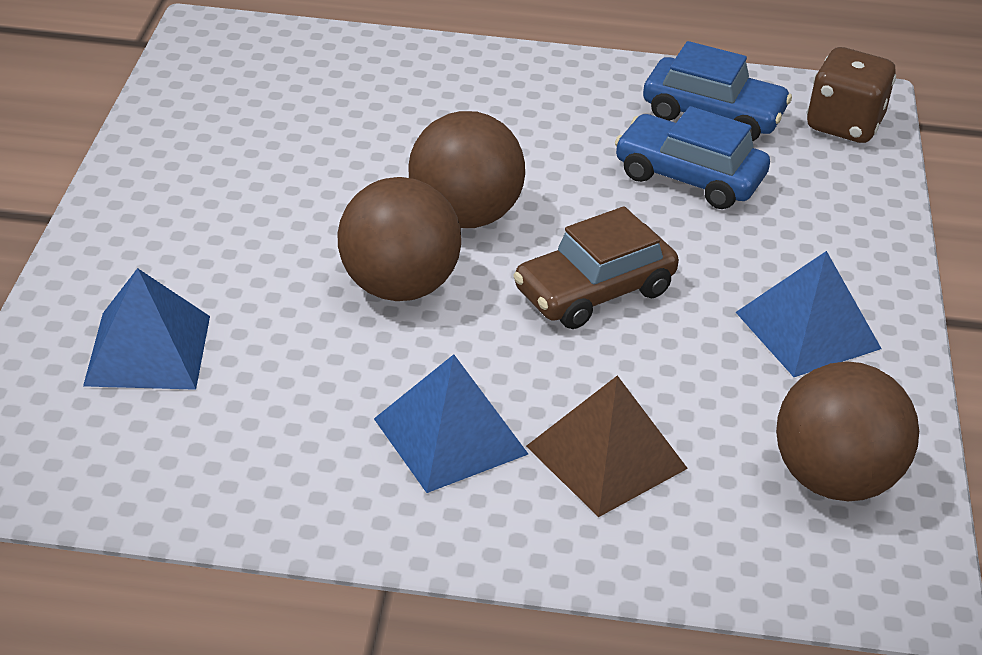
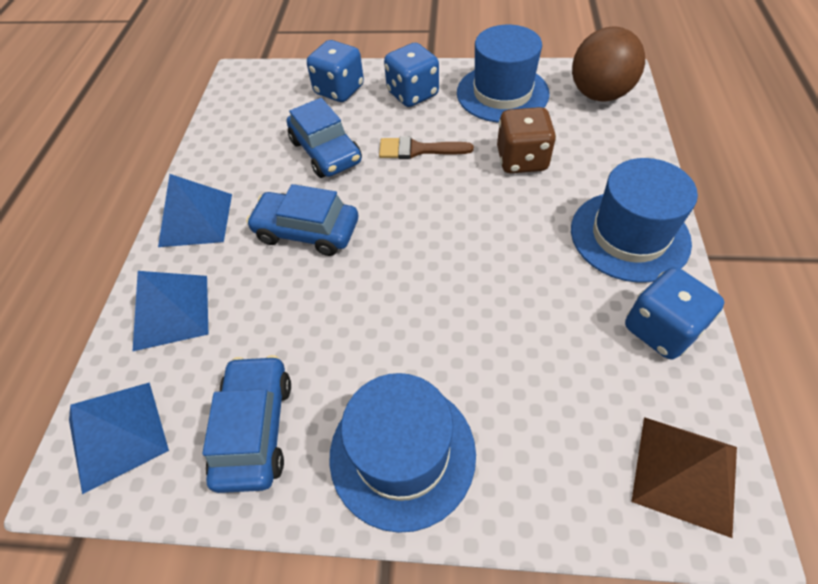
blue car: [615,106,770,209] [643,41,792,141] = 2 -> [202,355,291,493] [246,184,358,256] [287,98,362,178] = 3
blue dice: none = 0 -> [307,40,364,102] [384,43,439,107] [625,267,724,360] = 3
blue hat: none = 0 -> [329,373,476,533] [457,25,550,123] [571,158,698,283] = 3
brown ball: [337,177,461,301] [408,111,525,228] [776,361,919,501] = 3 -> [572,27,645,102] = 1
brown brush: none = 0 -> [379,136,474,159] = 1
brown car: [513,206,679,329] = 1 -> none = 0

